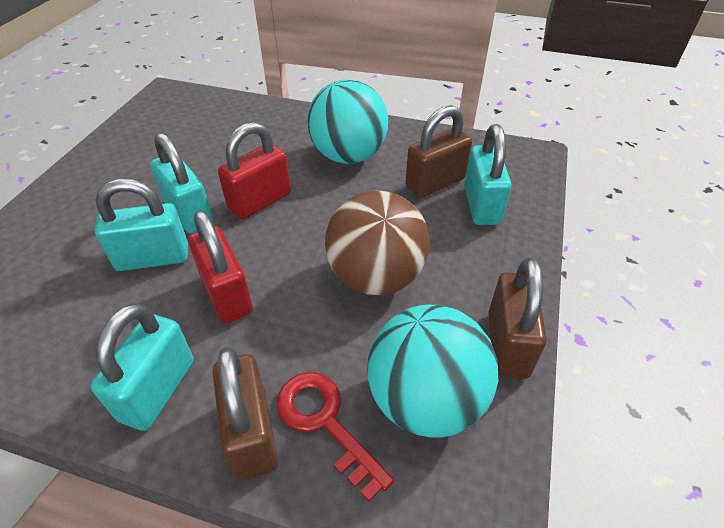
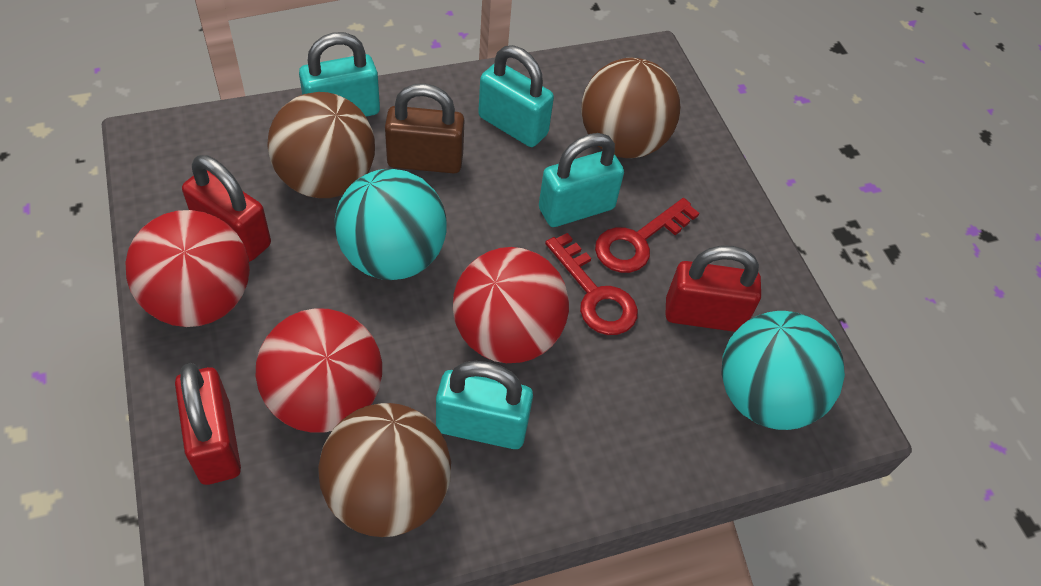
brown ball: [325,190,430,295] = 1 -> [267,92,375,198] [318,403,451,537] [581,58,681,158] = 3
brown padlock: [213,347,278,480] [405,105,472,198] [488,258,547,379] = 3 -> [385,83,464,174] = 1
red ball: none = 0 -> [126,210,250,327] [256,308,382,433] [453,247,569,363] = 3
red key: [277,372,394,502] = 1 -> [545,233,638,335] [595,198,699,273] = 2
red padlock: [188,210,253,324] [218,122,291,219] = 2 -> [175,363,241,485] [182,155,271,262] [666,245,761,332] = 3

